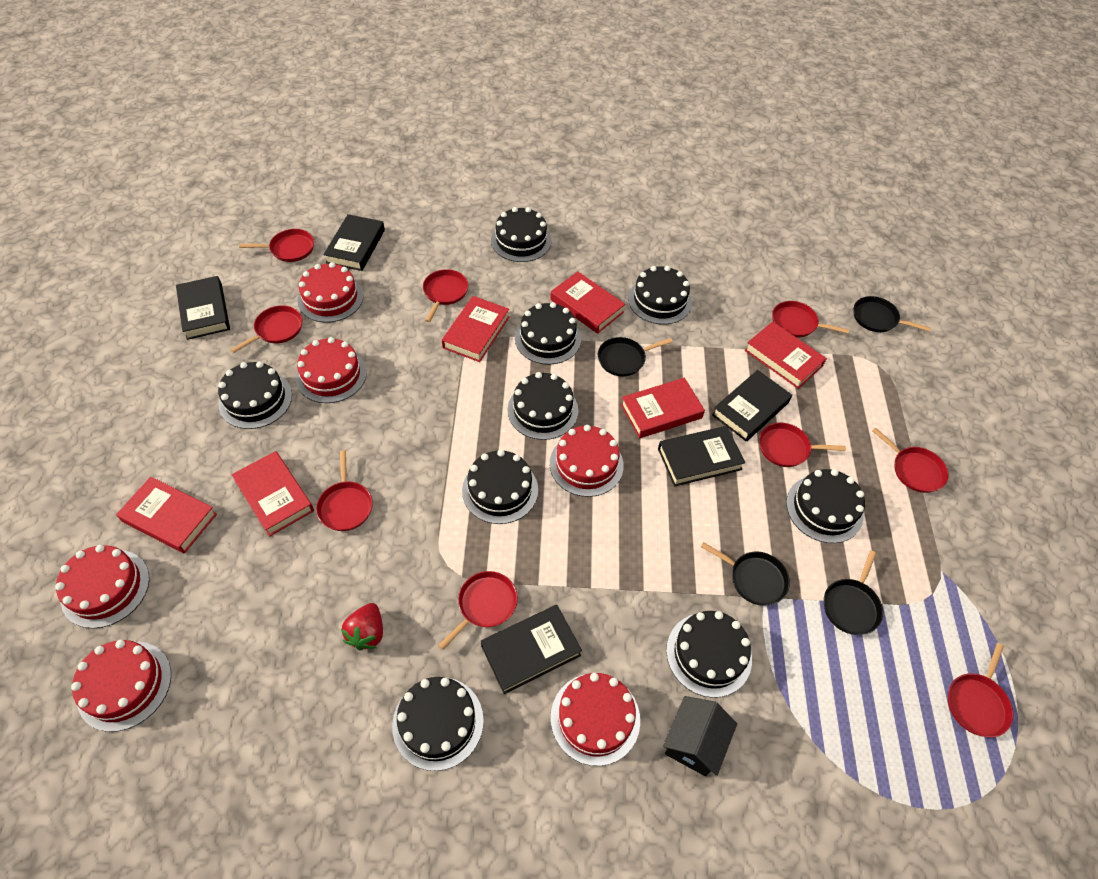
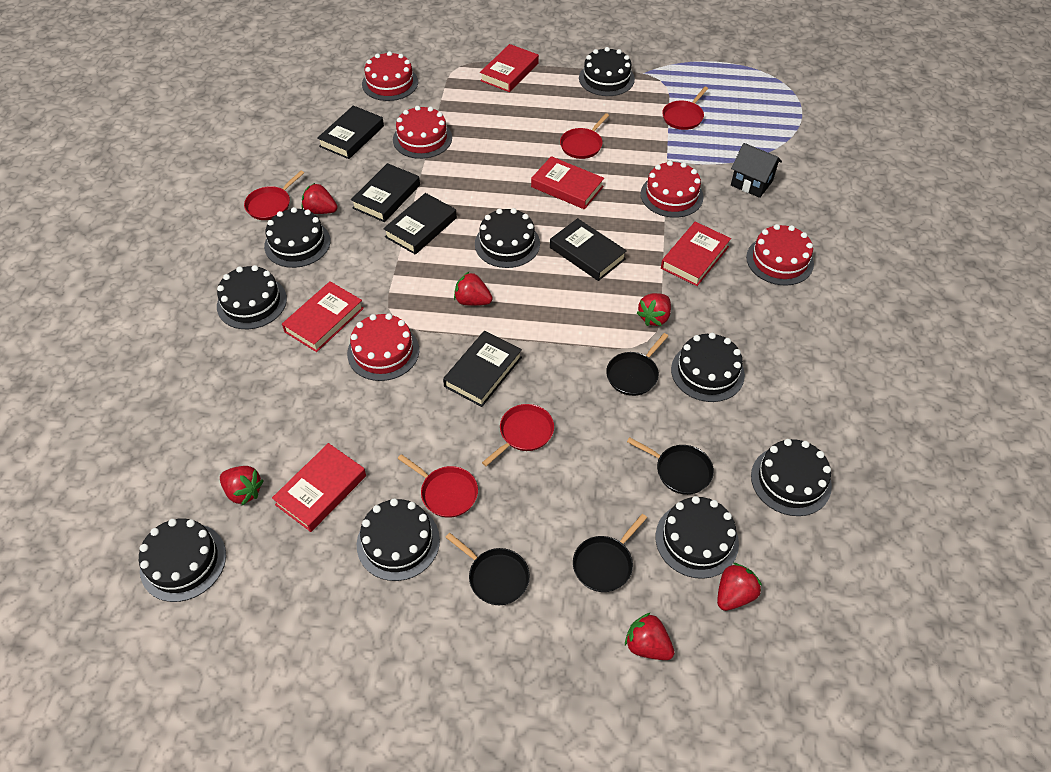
red book: [116,477,217,553] [232,451,314,537] [442,296,509,362] [550,271,625,334] [621,378,705,438] [745,321,827,389] = 6 -> [272,443,366,532] [282,281,364,352] [480,44,539,92] [531,156,604,209] [661,222,731,286] = 5
red cake: [55,545,150,629] [71,640,171,732] [296,337,367,403] [297,262,363,323] [550,425,624,497] [551,673,640,766] = 6 -> [347,313,419,381] [362,51,418,101] [393,106,452,159] [641,161,704,218] [746,224,814,285] = 5
red pan: [230,305,303,353] [239,229,314,262] [316,450,373,531] [423,269,468,322] [438,571,518,650] [759,423,846,467] [772,301,849,337] [872,427,949,493] [948,643,1013,737] = 9 -> [244,171,304,220] [398,454,478,518] [482,404,554,466] [560,113,609,159] [662,87,708,130] = 5
red strawberry: [341,603,383,651] = 1 -> [220,466,264,505] [302,183,338,214] [454,272,493,306] [625,612,675,660] [637,293,671,326] [717,563,762,611] = 6

